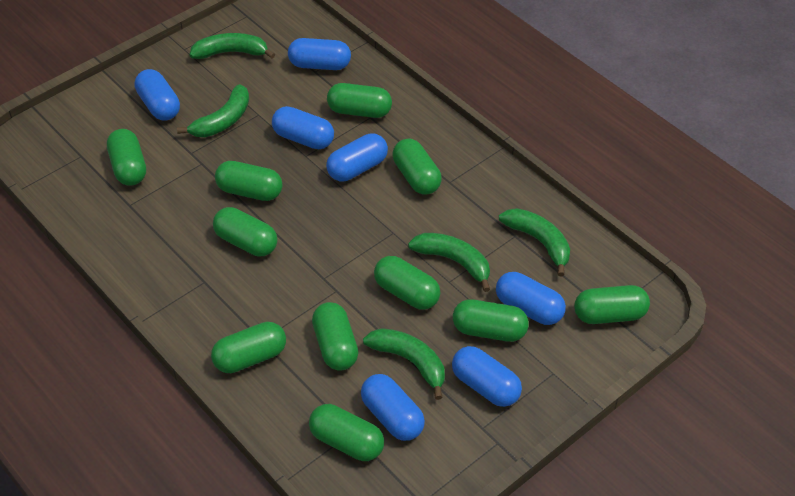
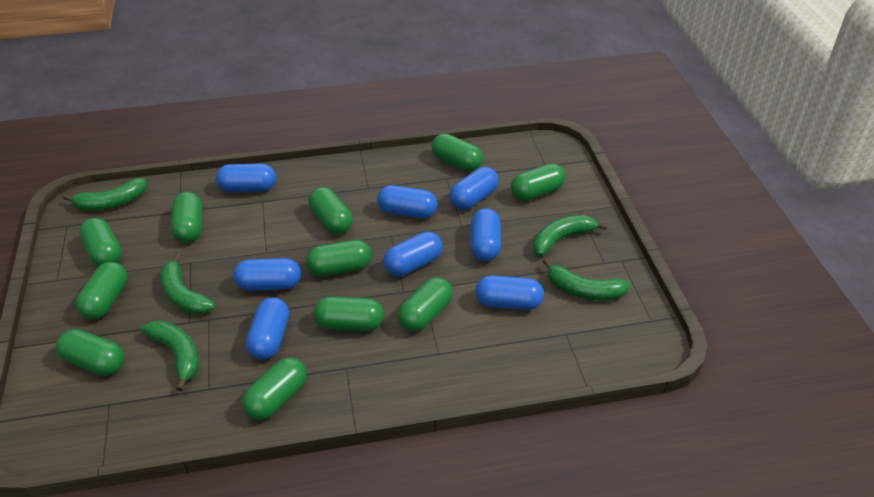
blue capsule: [135,69,180,121] [272,106,334,149] [288,38,351,70] [326,133,388,181] [361,374,425,441] [452,346,522,407] [496,272,566,325] = 7 -> [216,164,276,192] [233,258,301,291] [246,297,289,360] [377,185,437,218] [383,231,442,276] [449,167,498,210] [470,208,501,261] [475,275,544,310] = 8

